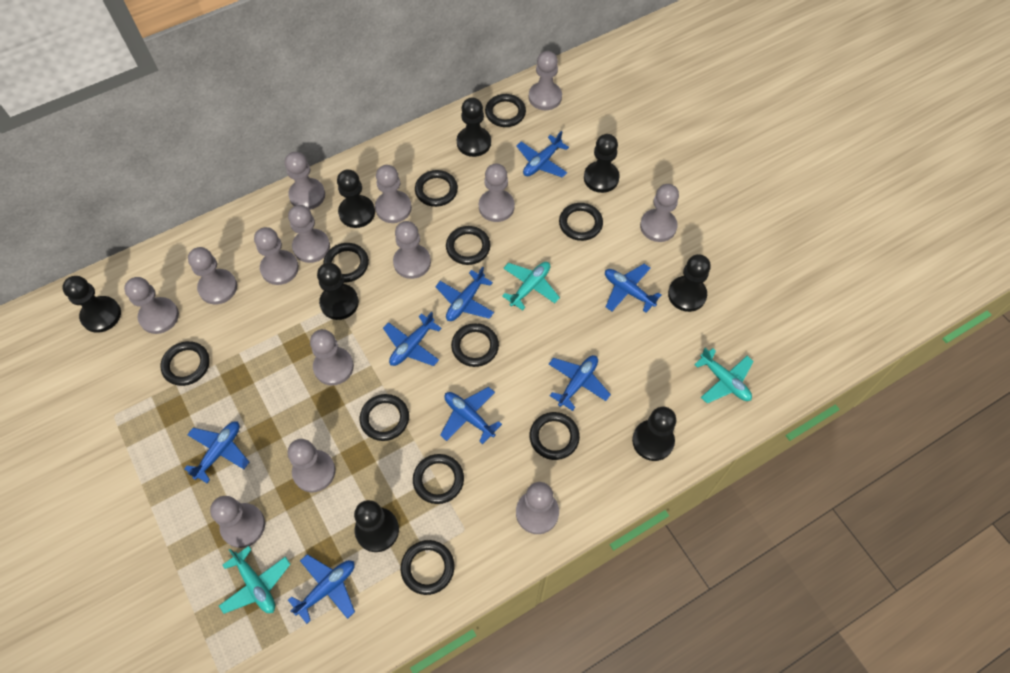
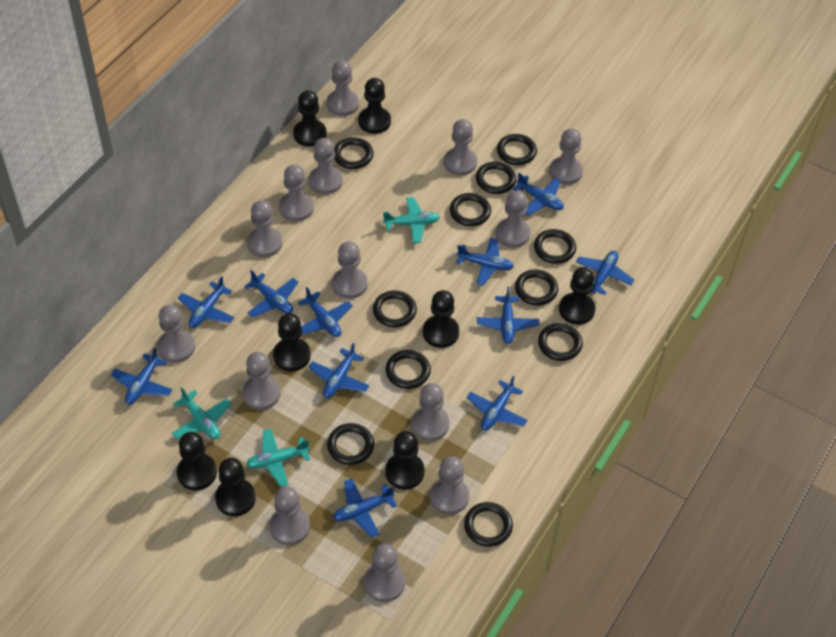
blue plane: [184,421,249,483] [288,554,355,624] [383,312,442,366] [435,267,494,321] [440,387,502,444] [516,131,569,178] [549,355,611,411] [605,264,661,313] = 8 -> [111,348,172,405] [178,276,234,328] [244,270,299,317] [298,287,353,337] [308,343,369,398] [333,478,397,538] [456,238,514,286] [466,376,528,430] [477,287,539,344] [513,173,564,216] [576,251,634,295] = 11

